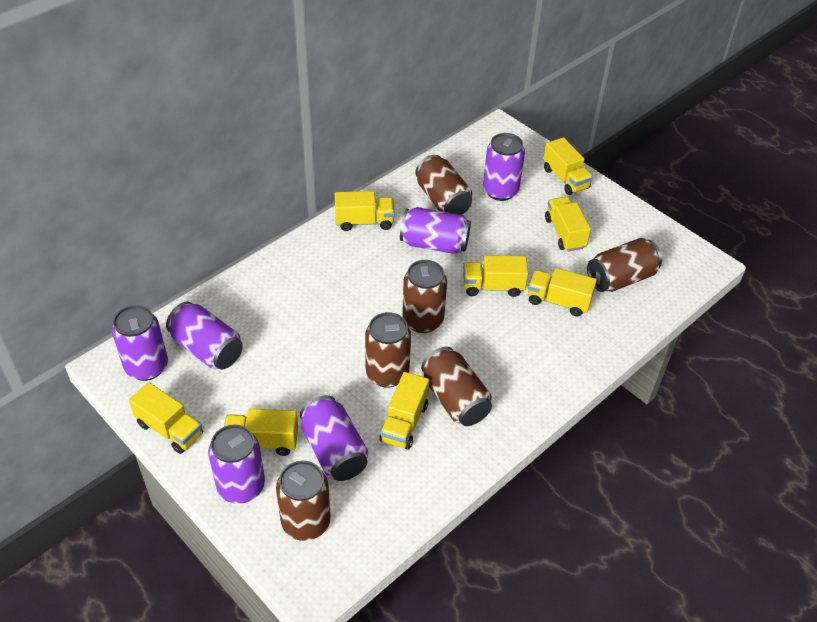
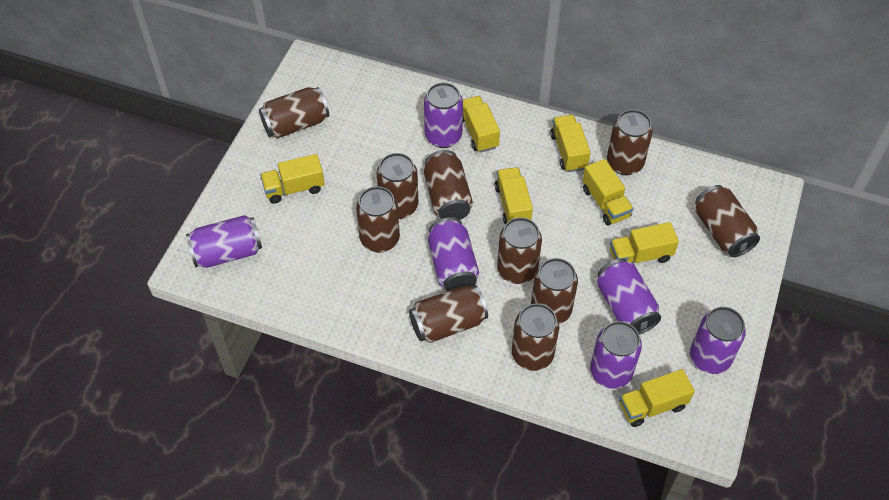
brown can: [276,461,331,541] [365,312,411,388] [402,260,447,333] [415,155,472,215] [421,346,492,426] [587,238,662,292] = 6 -> [259,87,329,138] [356,186,400,253] [377,153,419,219] [409,285,488,343] [424,150,473,220] [497,217,542,284] [512,304,559,371] [531,258,578,324] [607,110,653,175] [695,185,760,257] = 10
yellow truck: [129,382,203,454] [224,409,298,456] [335,191,395,231] [379,372,429,450] [463,255,528,297] [528,268,597,317] [543,137,593,195] [545,197,591,251] = 8 -> [260,154,325,204] [463,96,500,152] [495,167,533,225] [550,115,591,172] [583,159,633,225] [610,222,679,263] [620,369,695,427] = 7

